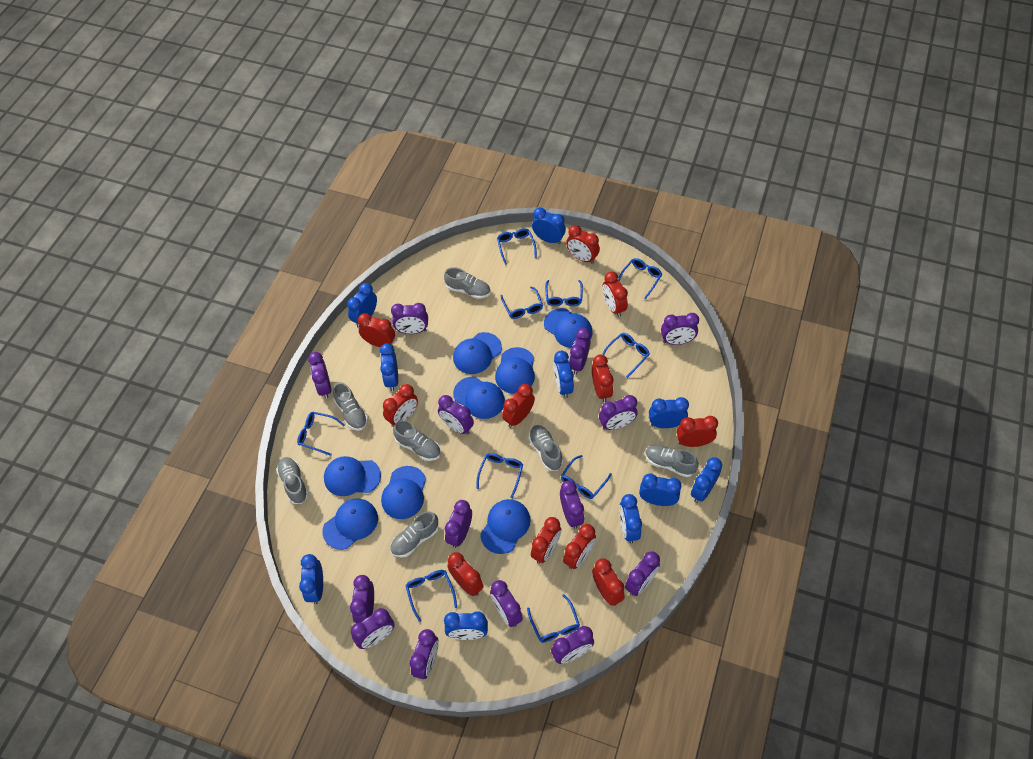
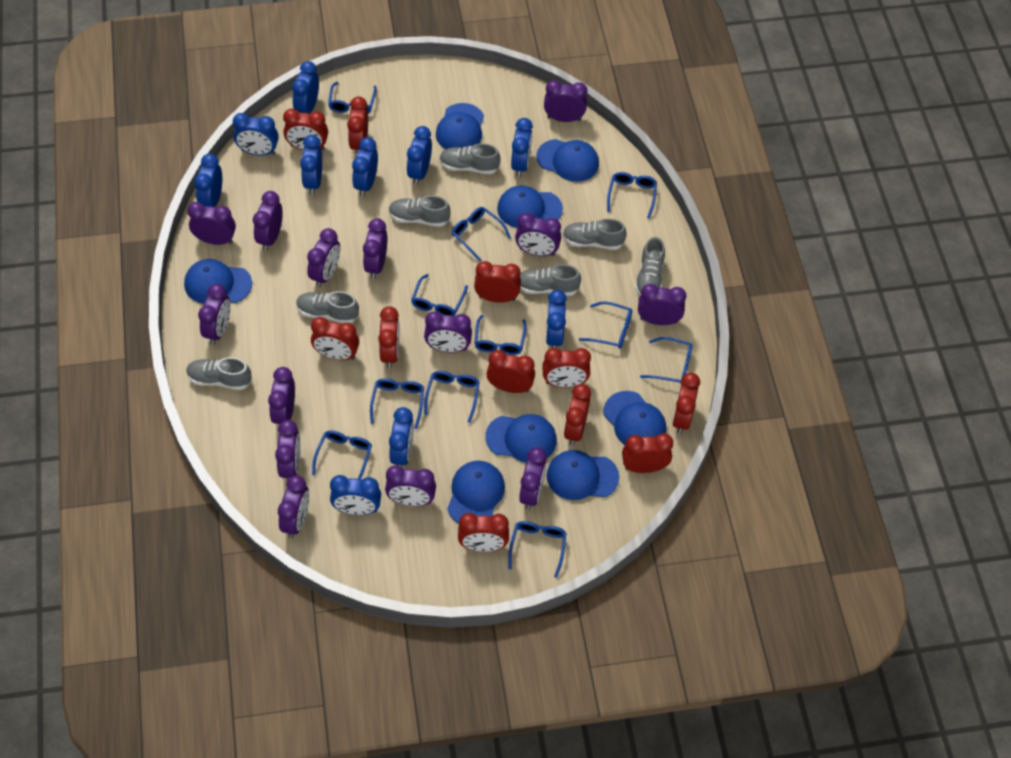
blue glasses: [297,412,345,456] [406,570,457,622] [476,453,523,498] [497,228,537,265] [501,286,543,319] [527,594,580,643] [545,280,583,306] [561,455,612,499] [602,333,650,378] [618,258,662,299] = 10 -> [312,430,372,479] [328,82,377,114] [370,378,424,429] [411,274,468,316] [424,371,479,423] [452,207,511,262] [474,315,527,355] [508,521,566,578] [579,301,632,349] [607,172,657,219] [640,337,693,384] = 11

